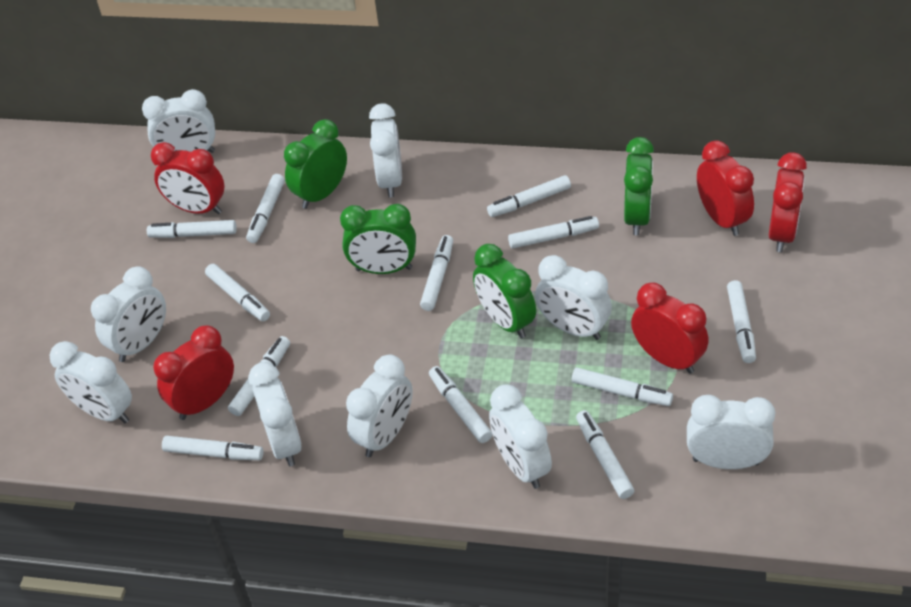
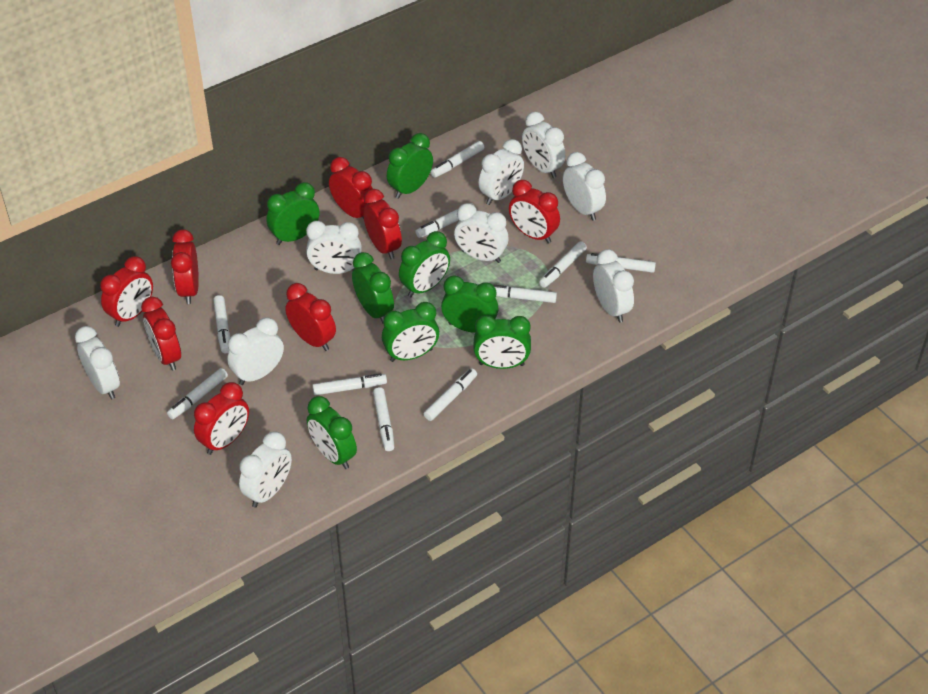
green clock: [284,119,347,209] [340,204,416,274] [473,244,536,338] [624,137,654,235] = 4 -> [266,182,319,245] [307,396,357,469] [352,252,394,324] [382,302,439,362] [387,133,433,199] [399,231,450,297] [441,275,499,332] [473,315,531,369] = 8
red clock: [151,142,224,214] [153,325,234,420] [631,283,708,374] [697,140,754,236] [769,152,807,252] = 5 -> [100,256,153,327] [141,297,181,371] [171,229,199,304] [194,382,249,455] [285,283,336,351] [329,157,373,219] [363,189,402,259] [509,180,560,243] = 8
white marker: [147,220,237,238] [162,436,263,460] [205,264,270,321] [228,336,290,416] [246,174,285,243] [420,235,453,311] [429,366,492,443] [487,175,571,217] [508,216,599,249] [572,368,673,406] [576,410,634,499] [727,280,756,363] = 12 -> [167,368,228,419] [213,295,230,353] [312,373,387,395] [373,387,394,451] [415,203,473,238] [424,368,477,421] [431,141,484,178] [492,284,557,303] [539,241,587,288] [586,253,656,273] = 10

